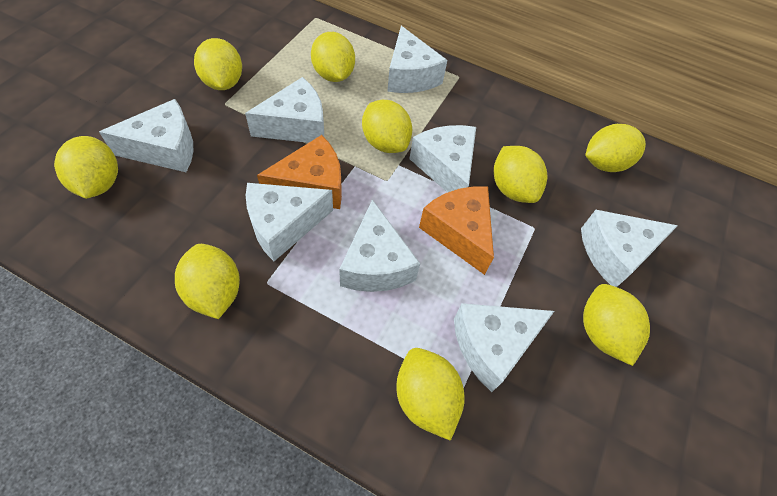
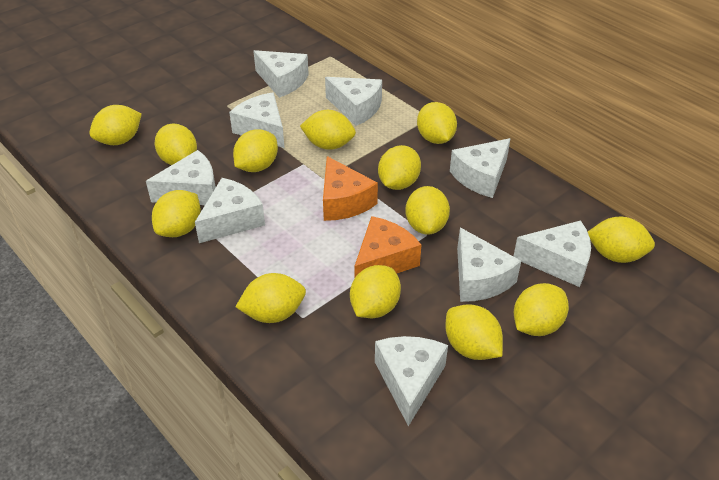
white cheese: [99,99,193,172] [245,77,324,143] [246,183,333,261] [339,199,420,292] [387,26,447,93] [409,125,476,193] [454,303,554,392] [581,210,678,287] = 8 -> [146,150,216,205] [195,178,265,243] [229,93,285,148] [253,50,309,98] [325,77,382,126] [375,336,448,426] [450,138,511,198] [457,228,521,302] [514,220,591,287] = 9
yellow lemon: [54,136,118,199] [175,244,240,319] [194,38,242,90] [311,32,355,82] [362,100,412,153] [396,348,465,441] [494,146,547,203] [583,284,650,366] [585,124,646,172] = 9 -> [89,105,142,145] [152,190,201,237] [155,124,197,165] [233,129,278,172] [236,273,306,323] [300,110,356,150] [350,265,401,318] [378,145,421,190] [405,186,450,235] [417,102,457,144] [446,304,503,360] [514,283,569,336] [588,217,655,263] = 13

